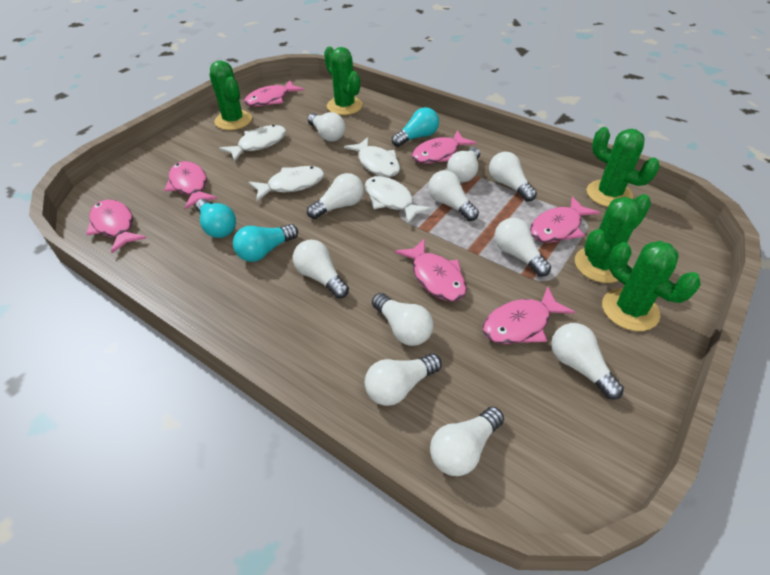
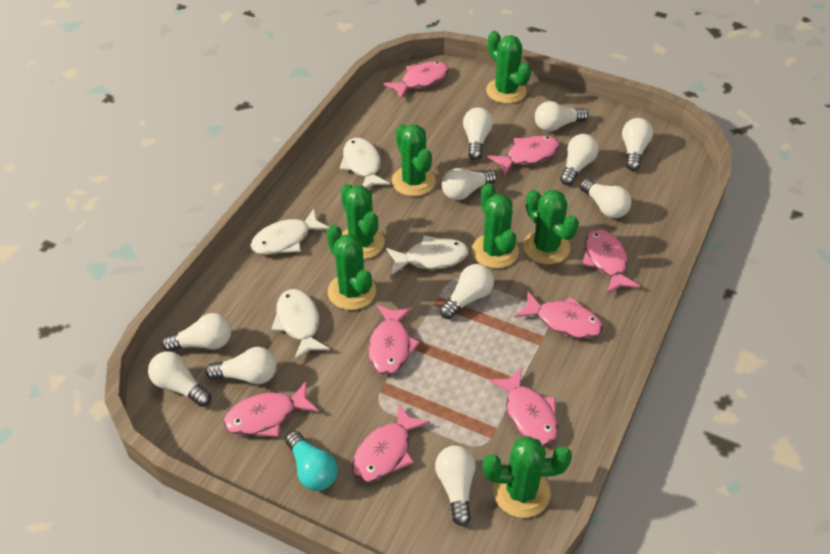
green cactus: [209,60,252,130] [324,47,363,115] [575,194,651,283] [587,127,660,207] [602,241,701,331] = 5 -> [327,225,376,310] [341,184,385,259] [392,124,436,196] [472,183,519,268] [483,436,572,518] [486,31,531,104] [523,190,579,264] = 7
pink fish: [86,200,146,253] [164,161,217,209] [244,80,304,107] [395,238,467,302] [412,130,477,164] [483,286,575,344] [530,196,600,243] = 7 -> [224,381,319,437] [352,403,430,482] [368,305,420,375] [384,61,449,99] [488,135,560,176] [489,368,558,445] [515,291,603,339] [582,229,640,293] = 8
turquoise light bulb: [196,199,236,238] [233,224,298,262] [392,107,439,147] = 3 -> [286,431,338,491] = 1

